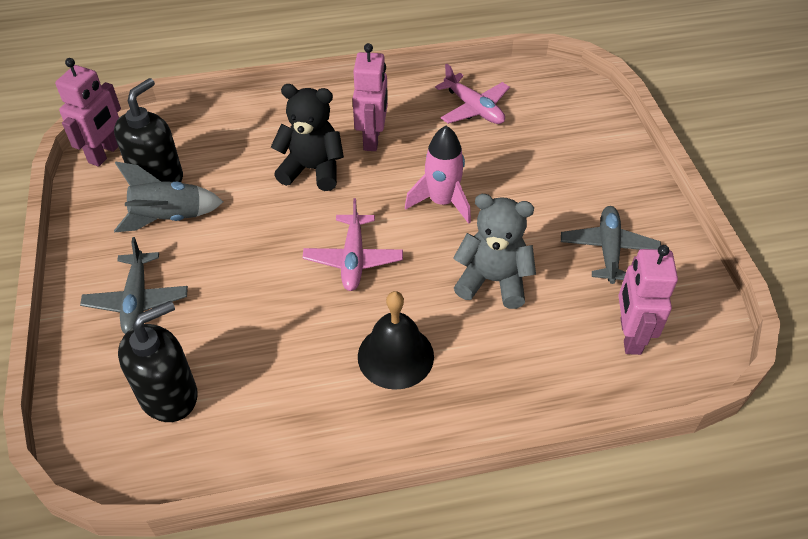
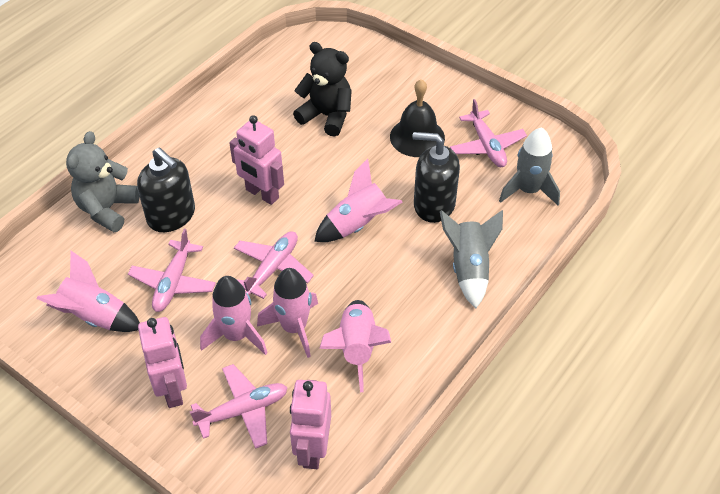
grey plane: [80,237,188,334] [561,206,661,284] = 2 -> none = 0
grey rocket: [114,162,223,232] = 1 -> [440,210,503,308] [499,127,560,205] = 2
pink plane: [302,198,403,291] [435,63,510,124] = 2 -> [128,229,216,312] [190,364,288,449] [234,231,314,299] [450,99,527,167] = 4
pink rocket: [405,126,471,224] = 1 -> [36,251,140,332] [200,276,268,355] [257,268,318,358] [314,159,402,242] [319,300,392,392] = 5

